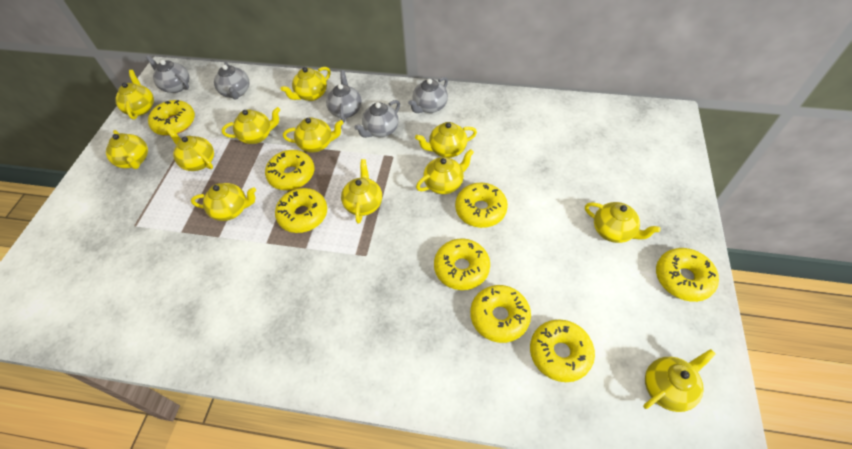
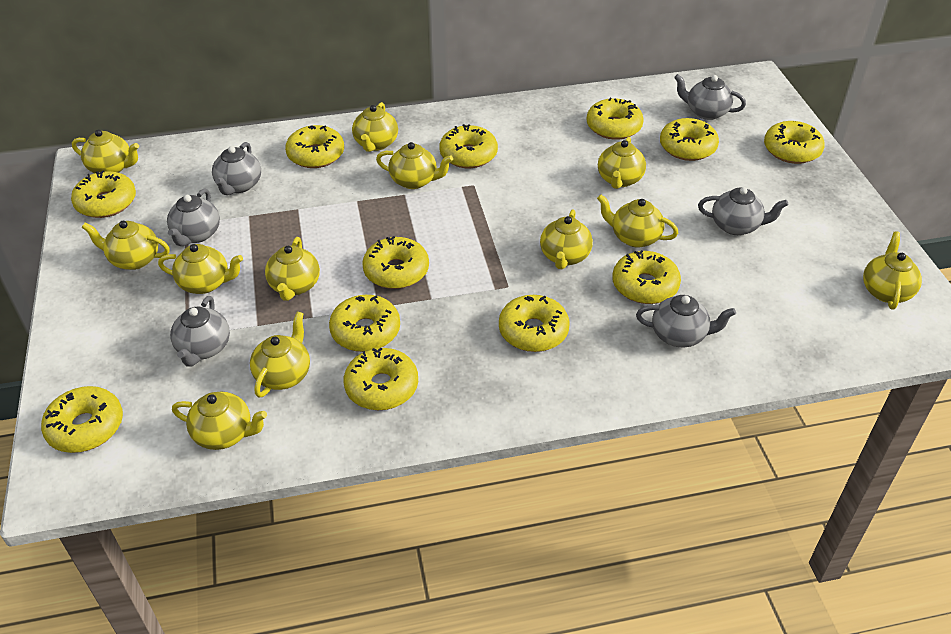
grey teapot: [146,55,190,93] [214,62,249,100] [326,70,362,122] [354,100,400,138] [408,77,448,113] = 5 -> [167,189,220,246] [170,296,230,367] [212,142,261,195] [636,295,736,347] [674,74,746,120] [698,187,788,235] = 6
yellow donut: [148,100,195,136] [265,150,314,190] [275,188,327,233] [434,239,490,290] [455,183,508,228] [470,285,531,343] [530,319,595,382] [656,248,719,302] = 8 -> [41,386,123,453] [71,171,136,218] [285,125,344,168] [329,295,400,352] [344,348,418,410] [362,236,429,289] [439,124,498,168] [499,295,570,352] [587,98,644,140] [612,250,681,304] [660,118,719,161] [764,121,825,164] = 12

